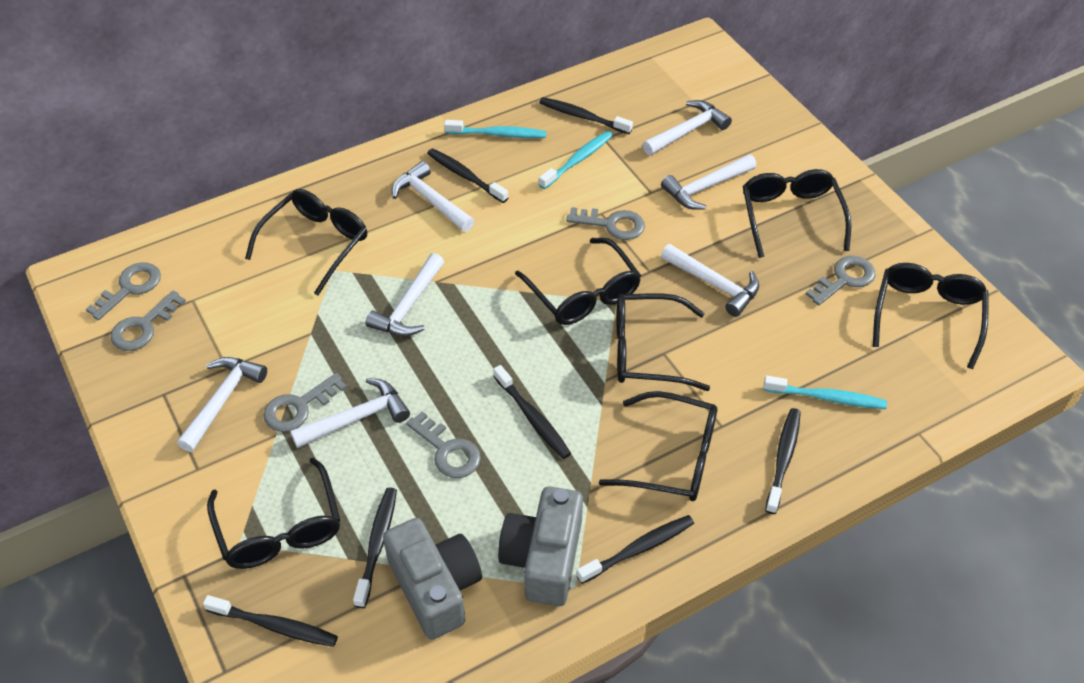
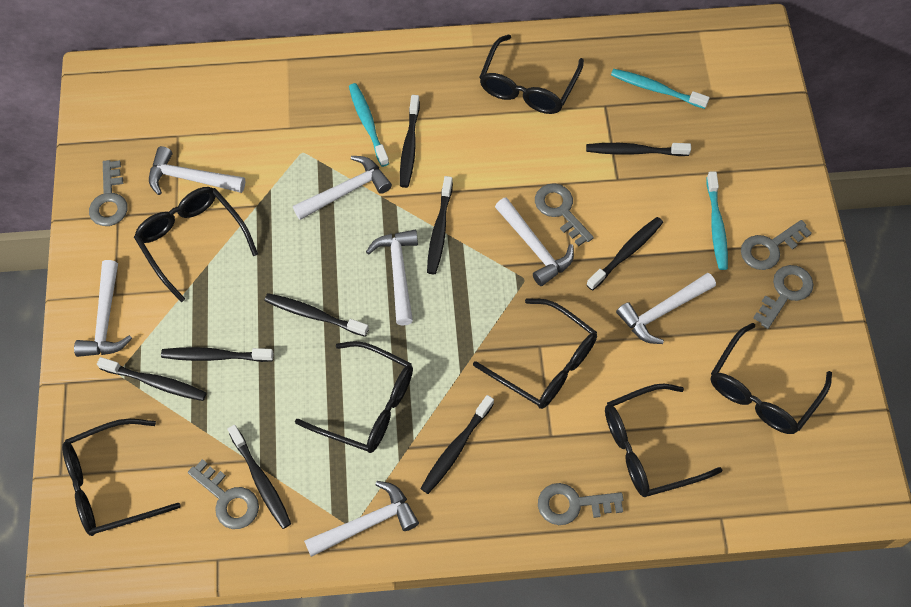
black toothbrush: [203,595,338,647] [353,487,397,608] [427,148,508,203] [493,365,571,459] [539,97,633,134] [576,515,694,584] [765,408,801,514] = 7 -> [97,357,207,401] [161,347,274,362] [228,425,291,529] [264,293,369,337] [400,95,420,188] [420,395,494,494] [427,176,453,274] [586,143,691,156] [586,217,663,291] = 9
grey camera: [383,518,482,640] [498,486,583,606] = 2 -> none = 0

